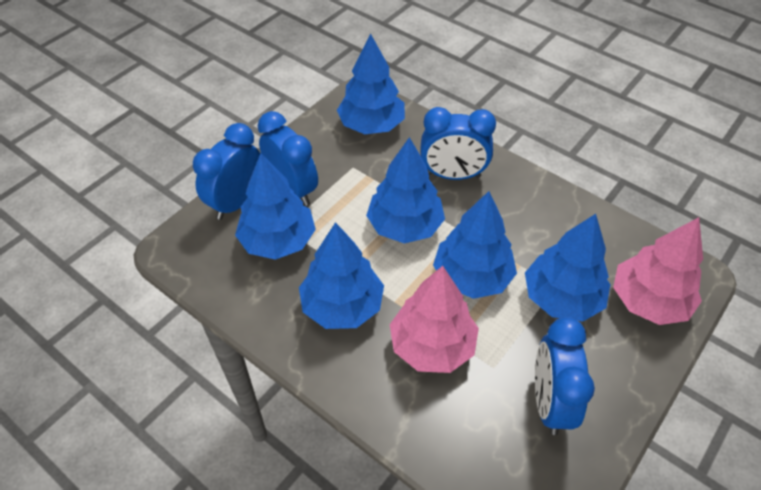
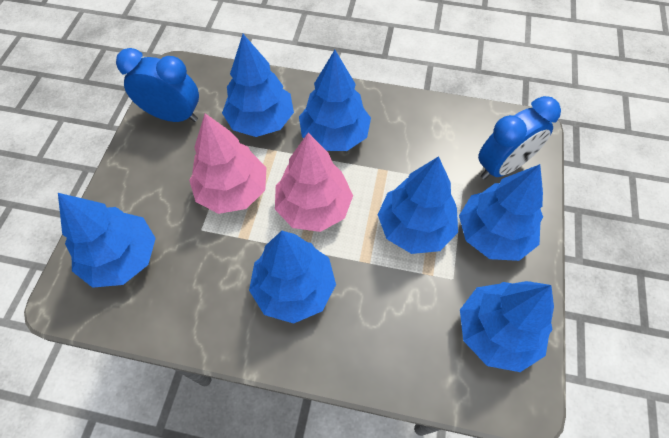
blue clock: [193,123,260,220] [258,111,318,206] [420,107,496,180] [535,317,595,435] = 4 -> [116,48,199,122] [478,96,561,180] = 2
blue tree: [235,153,316,260] [299,222,384,329] [337,34,405,134] [366,137,445,244] [433,191,517,299] [525,214,611,321] = 6 -> [58,193,156,288] [222,34,294,137] [249,231,336,323] [299,50,371,151] [378,156,458,254] [459,164,543,261] [460,281,554,372] = 7

